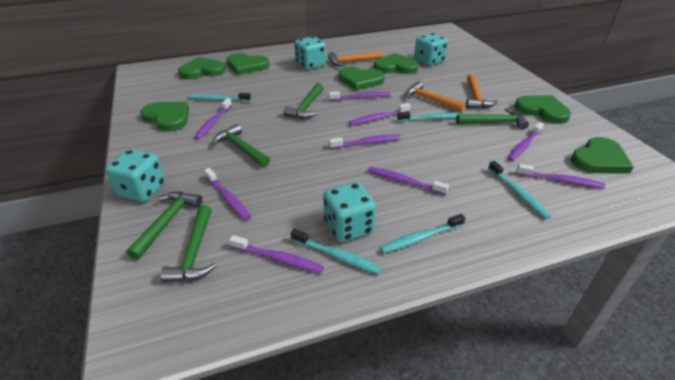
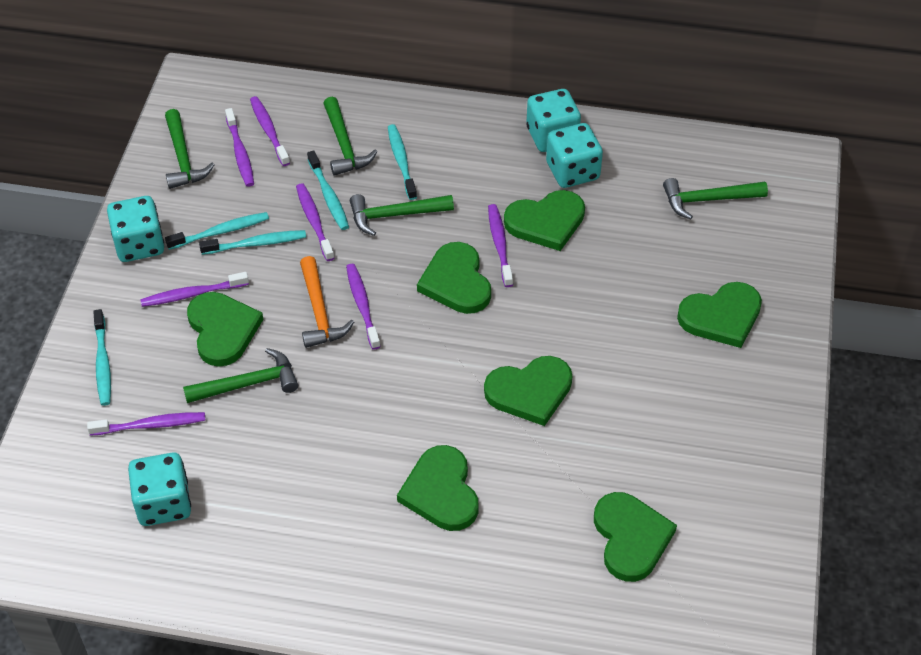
orange hammer: [328,51,382,67] [405,81,466,112] [466,74,498,109] = 3 -> [300,256,354,348] = 1
purple toothbrush: [194,99,232,139] [204,168,251,221] [229,235,324,273] [328,92,391,101] [329,135,401,149] [349,103,411,125] [368,167,449,195] [508,122,544,161] [516,164,605,189] = 9 -> [87,412,205,436] [140,272,249,307] [225,108,254,187] [250,96,290,166] [296,183,334,261] [346,264,381,350] [488,204,513,287] = 7

